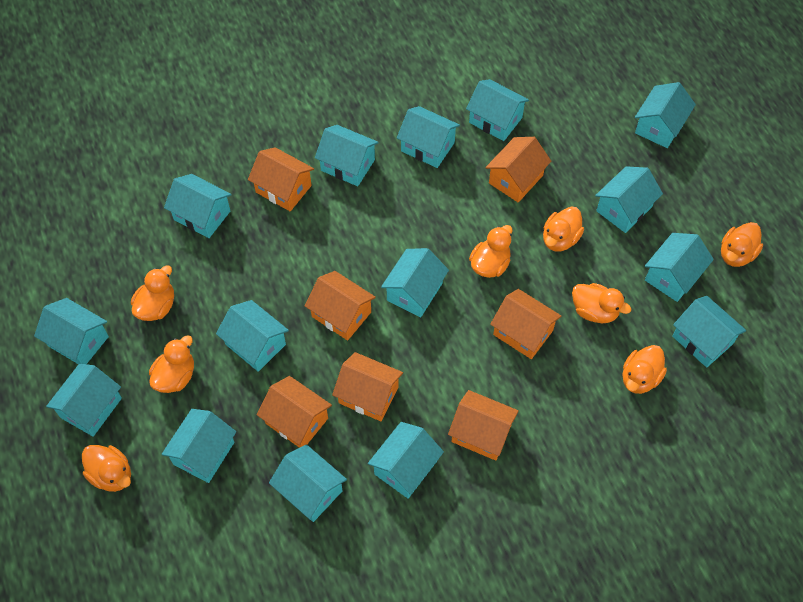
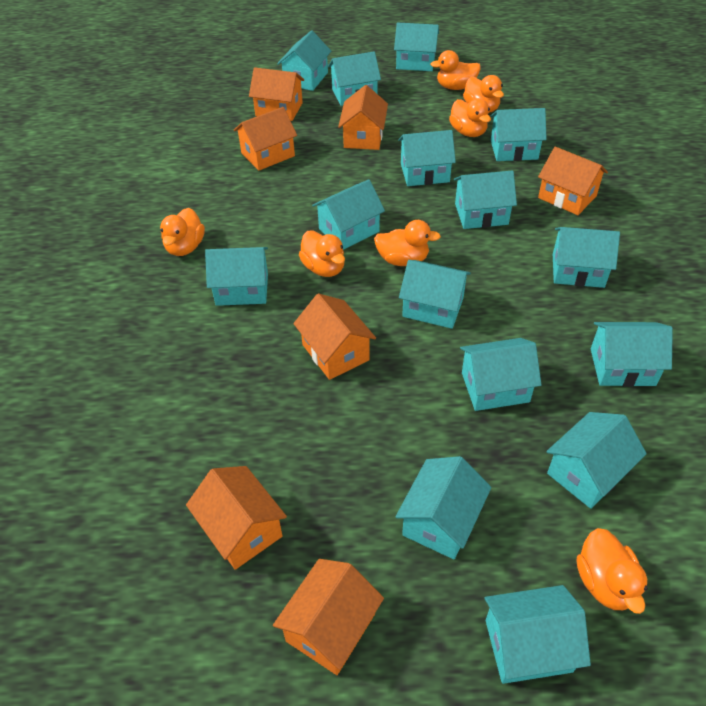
orange duck: [82,445,131,492] [131,265,174,321] [149,335,194,393] [469,225,513,278] [543,206,584,251] [572,283,631,323] [622,345,667,394] [721,222,763,267] = 8 -> [160,208,205,256] [299,231,345,277] [374,220,441,266] [430,50,481,90] [449,98,491,137] [463,75,504,113] [577,528,648,614] = 7

